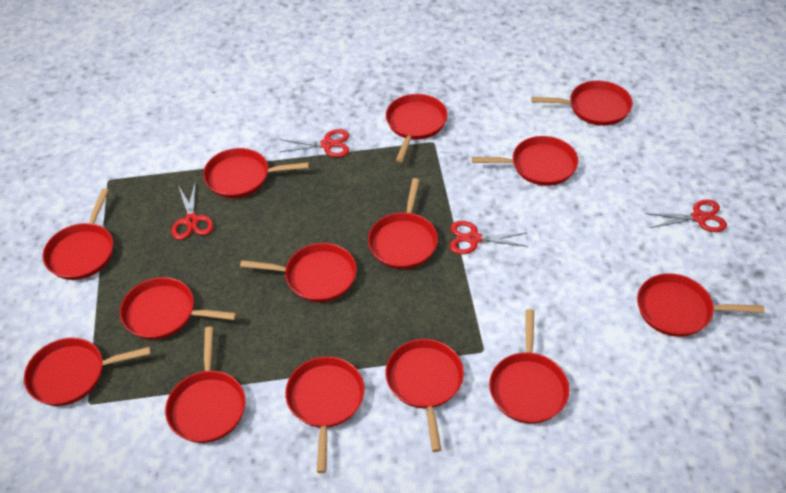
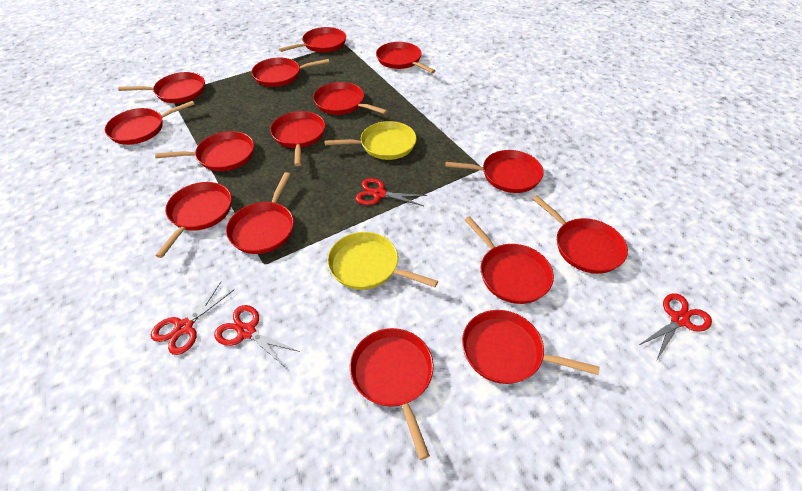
red pan: [24,338,151,406] [43,188,113,280] [120,277,237,340] [165,327,246,443] [203,148,309,198] [240,243,357,302] [285,356,365,473] [368,178,438,269] [385,339,464,452] [386,94,448,162] [472,136,578,186] [489,309,570,424] [531,80,633,126] [637,273,765,337] = 14 -> [105,101,195,145] [118,72,205,103] [155,131,254,171] [155,182,232,258] [226,172,294,254] [251,58,329,87] [270,111,325,166] [279,27,346,53] [313,82,387,115] [350,328,434,460] [376,42,435,73] [446,150,544,193] [462,310,600,384] [465,217,554,304] [532,195,628,274] = 15
yellow pan: none = 0 -> [325,121,417,160] [327,232,438,290] = 2

